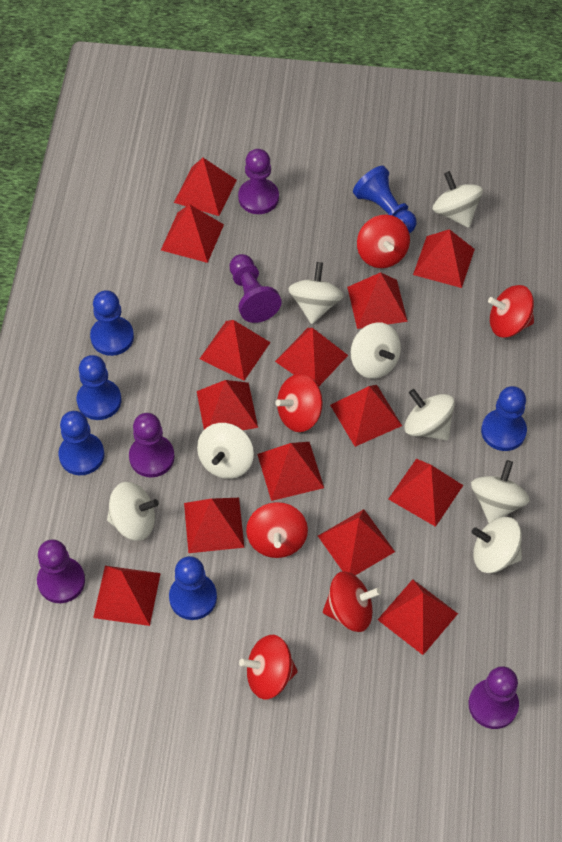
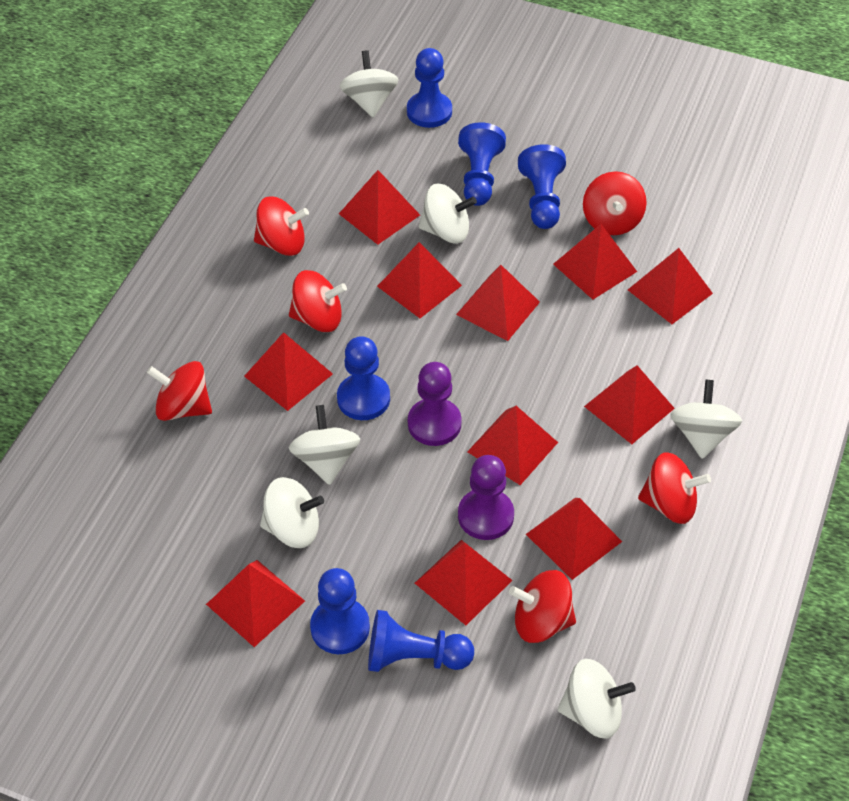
purple pawn: [37,539,85,603] [129,413,175,478] [230,254,282,323] [238,149,279,214] [468,666,519,729] = 5 -> [408,362,462,446] [458,455,514,540] = 2
red pyramid: [93,566,161,626] [161,204,224,263] [174,158,237,216] [184,498,245,553] [197,380,258,430] [200,320,271,381] [257,442,324,501] [275,328,348,386] [318,509,395,575] [330,385,402,447] [347,272,408,329] [378,579,458,655] [388,459,463,527] [413,229,475,288] = 14 -> [206,560,305,647] [244,332,333,411] [339,170,420,245] [377,242,462,318] [415,540,513,625] [456,265,540,341] [467,406,558,485] [526,498,622,580] [553,224,637,300] [584,365,675,444] [628,248,713,324] = 11
white spinning top: [107,482,159,541] [197,423,254,479] [288,262,344,324] [351,322,401,379] [404,389,455,441] [432,171,483,228] [471,460,530,523] [472,517,522,573] = 8 -> [260,477,324,548] [289,405,360,485] [340,50,399,118] [419,184,477,243] [558,659,636,738] [670,380,742,459] = 6

